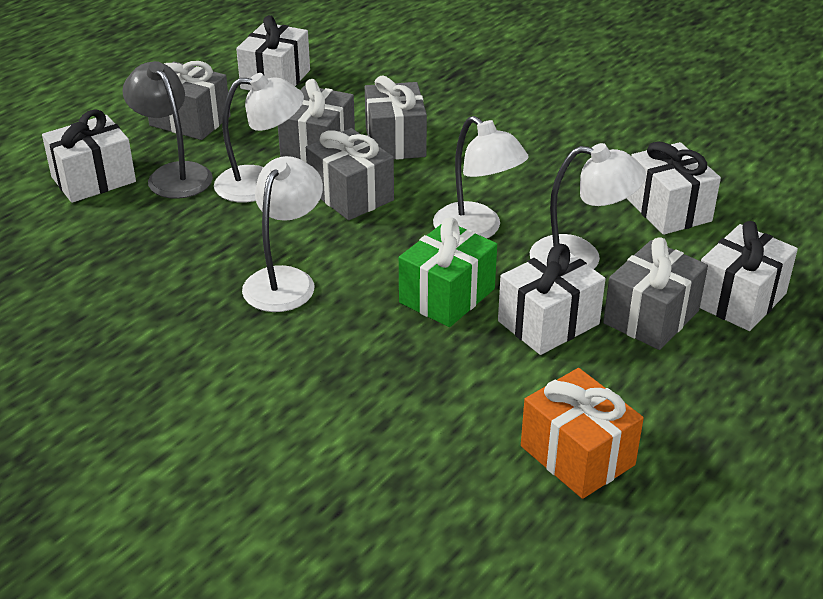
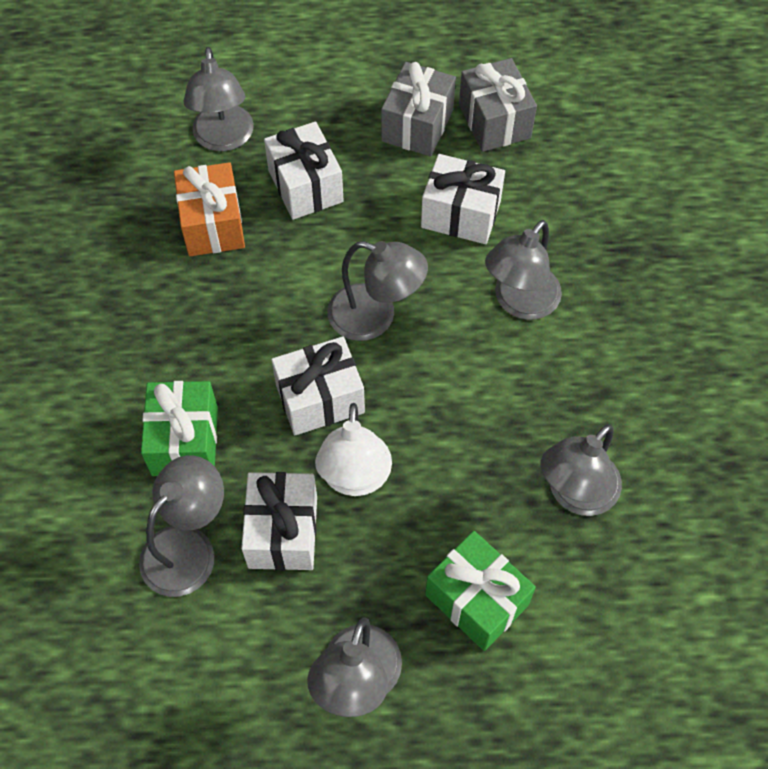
green gift: [399,218,497,327] = 1 -> [141,381,218,476] [425,531,536,651] = 2
grey gift: [148,61,231,140] [278,79,355,163] [306,128,394,220] [365,76,427,160] [603,237,708,350] = 5 -> [381,62,456,156] [459,58,537,152] = 2
grey lamp: [122,61,213,199] = 1 -> [139,456,224,597] [183,47,254,151] [307,617,402,717] [327,241,428,341] [485,220,562,320] [541,424,622,516] = 6
white gift: [42,109,136,203] [236,15,310,91] [498,244,605,355] [626,141,721,235] [700,221,798,331] = 5 -> [241,472,317,570] [264,121,344,220] [271,337,365,435] [421,154,505,244] = 4
white lamp: [214,73,304,203] [242,156,323,312] [433,116,529,238] [530,143,646,269] = 4 -> [315,403,392,496] = 1

